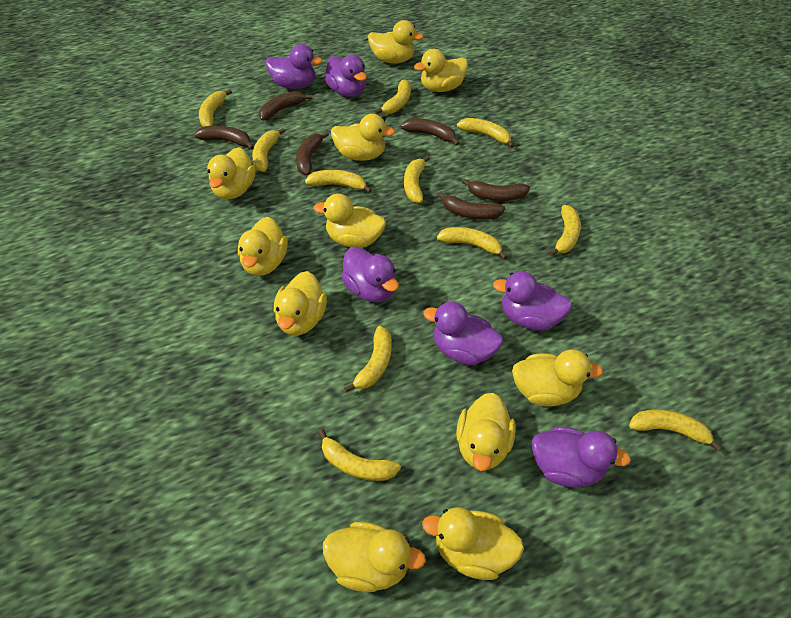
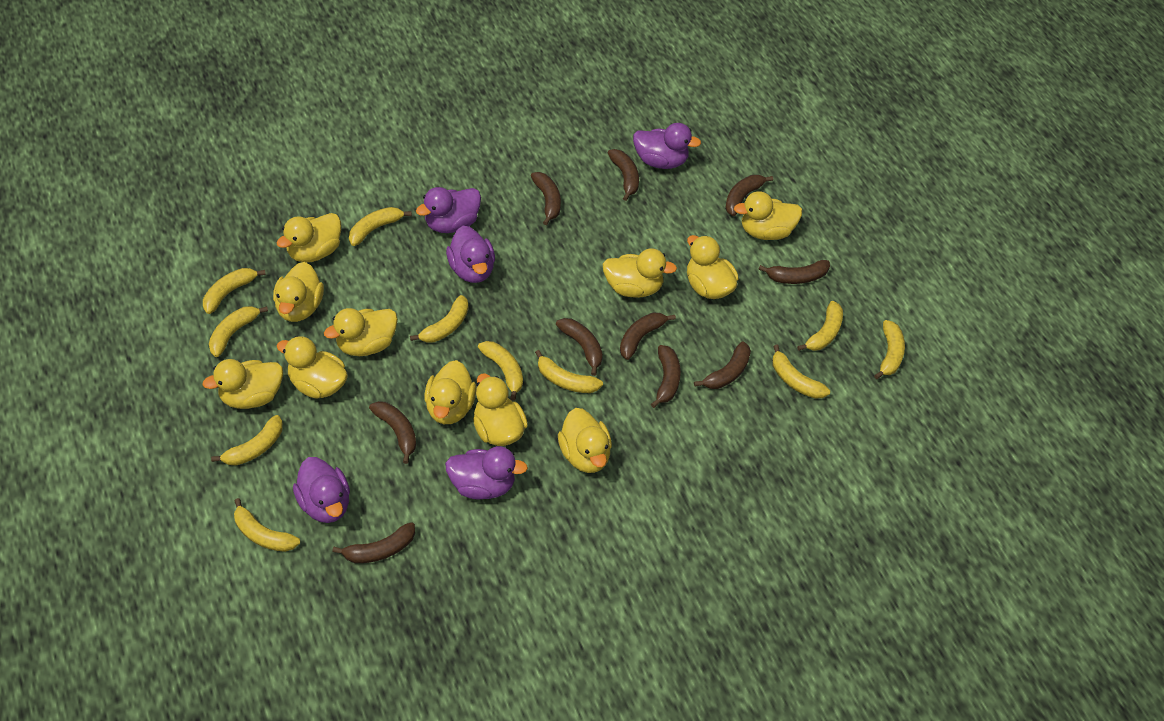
brown banana: [194,126,254,150] [259,91,312,121] [296,132,329,175] [401,118,459,146] [437,191,505,220] [462,179,530,201] = 6 -> [332,522,415,563] [369,401,416,464] [531,172,561,225] [556,318,603,376] [608,149,639,201] [620,313,676,360] [651,345,681,408] [694,341,751,389] [725,175,773,216] [759,260,830,284] = 10
purple duck: [266,44,323,89] [324,55,367,97] [341,247,399,302] [423,302,503,365] [493,271,572,331] [532,427,631,487] = 6 -> [293,457,350,523] [416,187,481,233] [445,446,528,500] [446,226,495,283] [633,123,701,169] = 5

